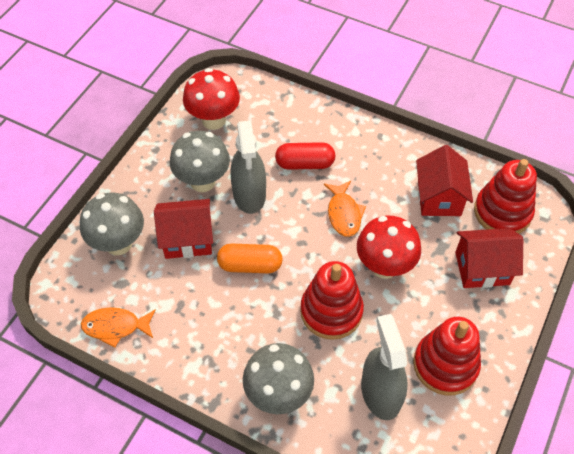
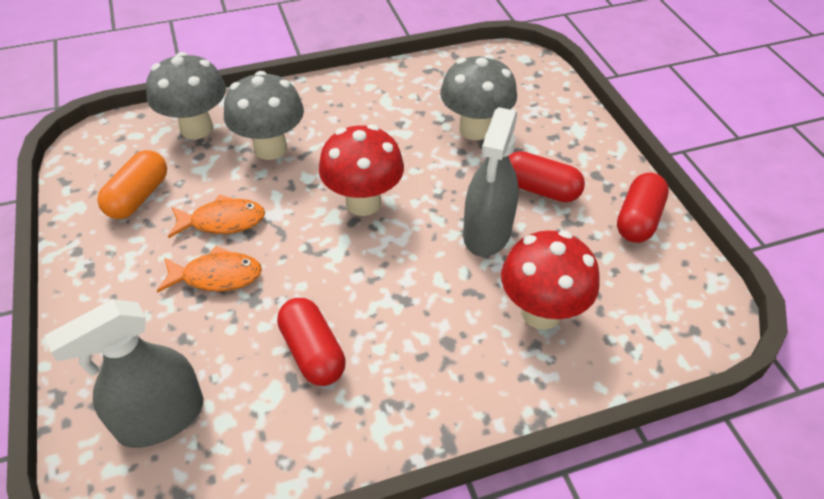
red capsule: [275,142,336,170] = 1 -> [277,298,346,386] [509,151,585,202] [617,173,669,243] = 3
red house: [154,199,213,259] [416,145,473,216] [455,228,523,288] = 3 -> none = 0
red stacking toy: [300,261,364,340] [413,317,481,396] [474,159,537,234] = 3 -> none = 0

